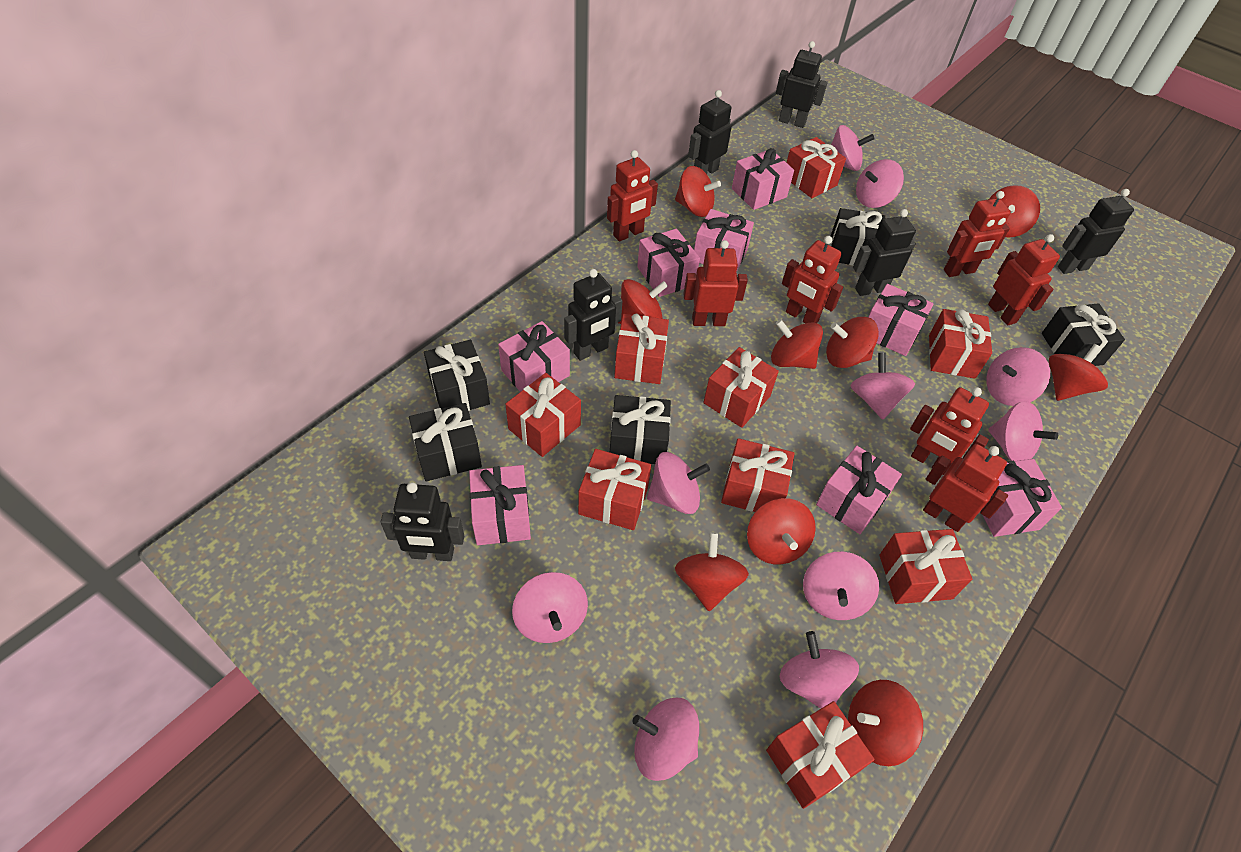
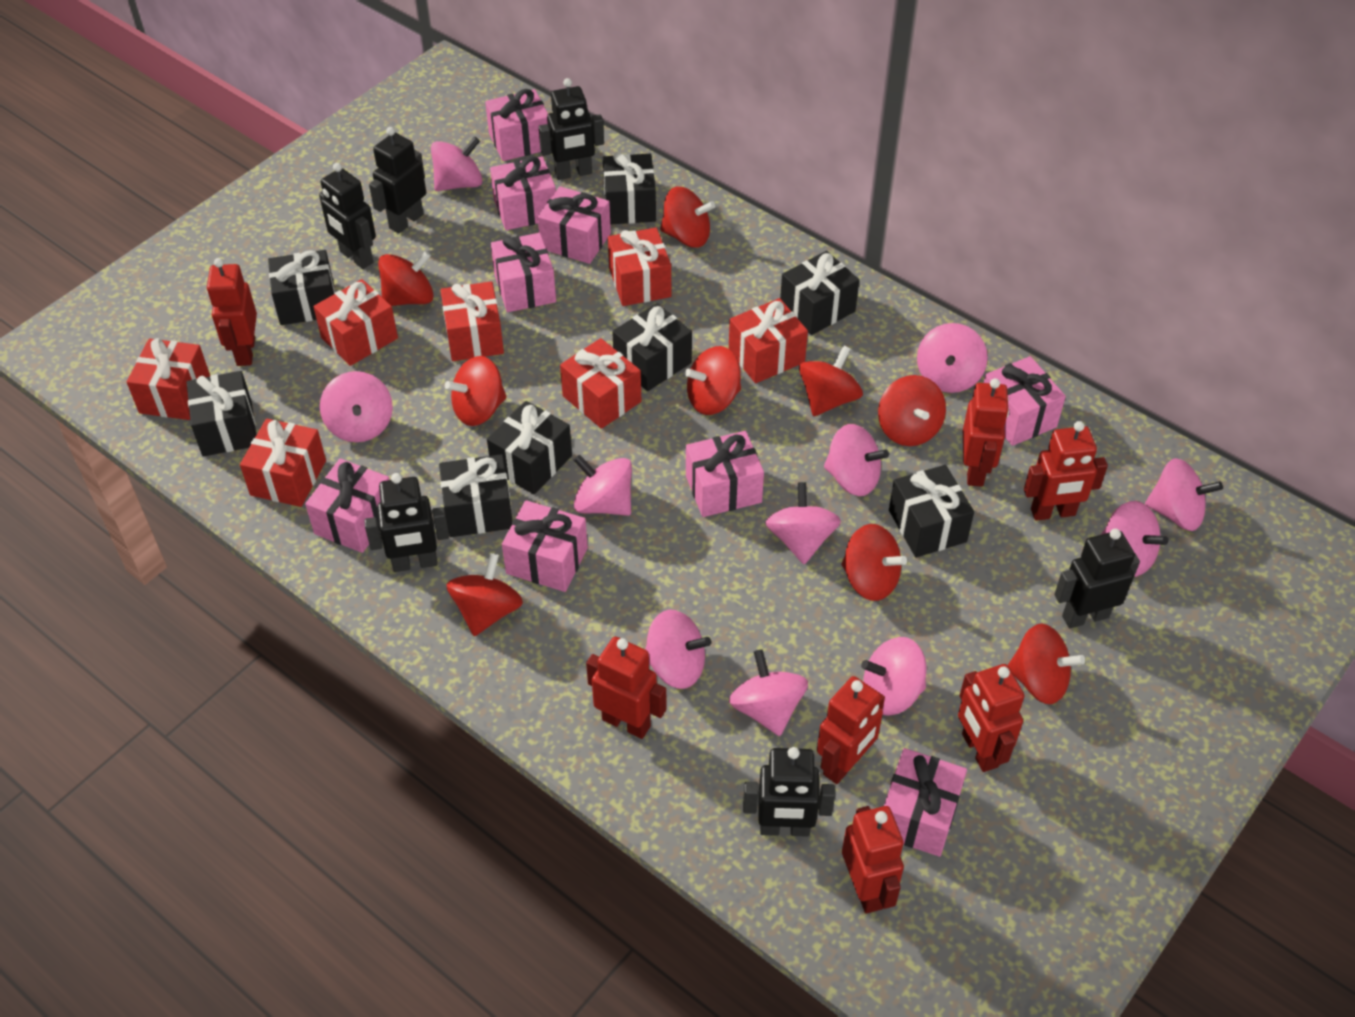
black gift: [409,403,482,481] [424,340,490,411] [610,395,671,464] [830,208,885,265] [1042,303,1125,366] = 5 -> [186,371,256,457] [268,250,335,325] [439,454,513,537] [487,401,572,494] [603,152,656,224] [612,303,692,391] [780,251,859,335] [889,465,974,558] = 8
pink gift: [469,465,531,545] [498,321,570,392] [637,229,700,297] [694,209,754,272] [732,148,794,210] [816,446,902,534] [868,284,934,356] [983,459,1062,537] = 8 -> [305,458,389,553] [485,89,548,161] [490,156,556,230] [491,233,556,312] [502,500,588,592] [538,186,611,264] [686,431,764,517] [884,748,967,857] [984,356,1066,446] = 9
pink spinning top: [512,572,588,643] [632,697,699,781] [647,452,710,514] [779,631,859,709] [803,552,879,620] [831,125,875,171] [850,353,915,419] [856,159,904,208] [986,347,1050,406] [988,401,1058,461] = 10 -> [320,371,393,442] [431,137,482,191] [574,455,632,516] [645,610,711,689] [729,649,808,736] [765,482,841,564] [824,424,889,496] [861,637,926,716] [917,323,988,393] [1101,501,1168,577] [1145,458,1223,531] = 11
red gift: [506,373,581,457] [578,449,651,530] [614,314,669,384] [703,347,779,428] [721,438,795,512] [766,701,875,809] [786,137,846,198] [879,529,972,604] [929,309,992,379] = 9 -> [127,338,210,420] [240,419,326,507] [313,279,398,366] [440,281,504,361] [560,338,641,429] [608,227,671,306] [729,298,808,383] = 7

